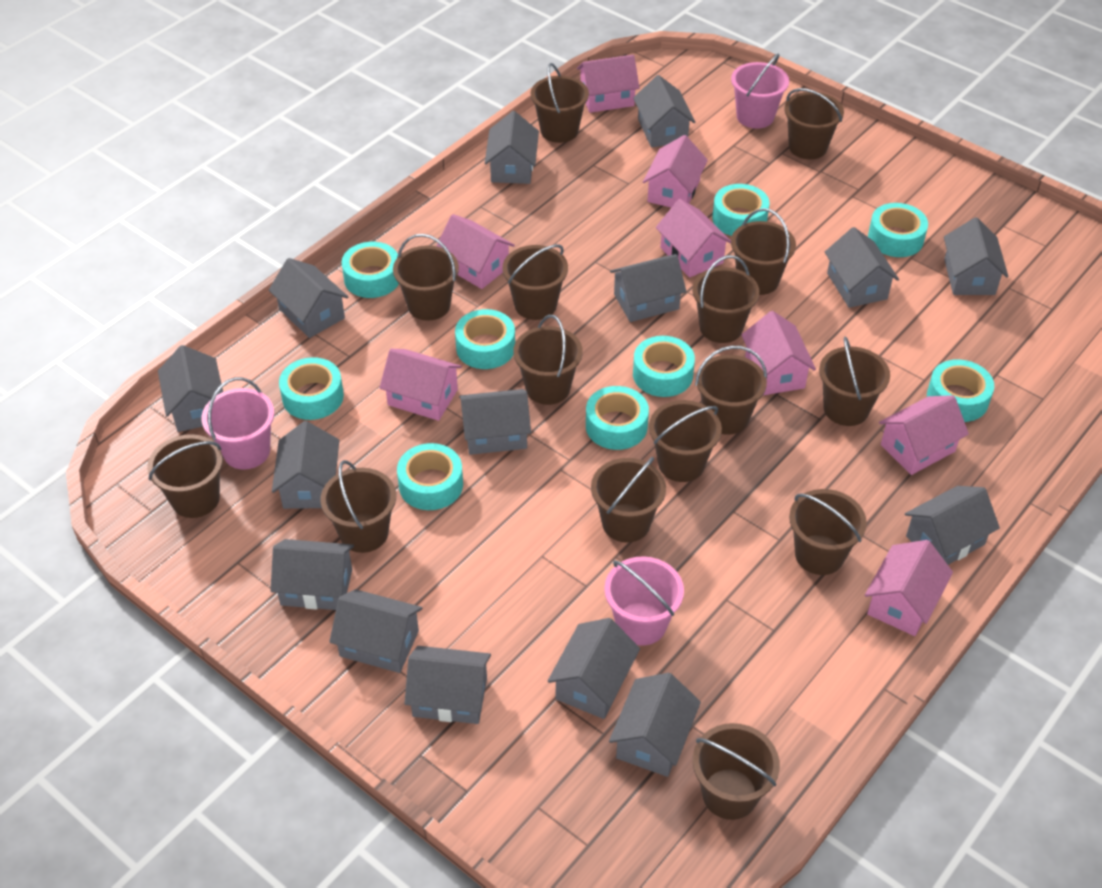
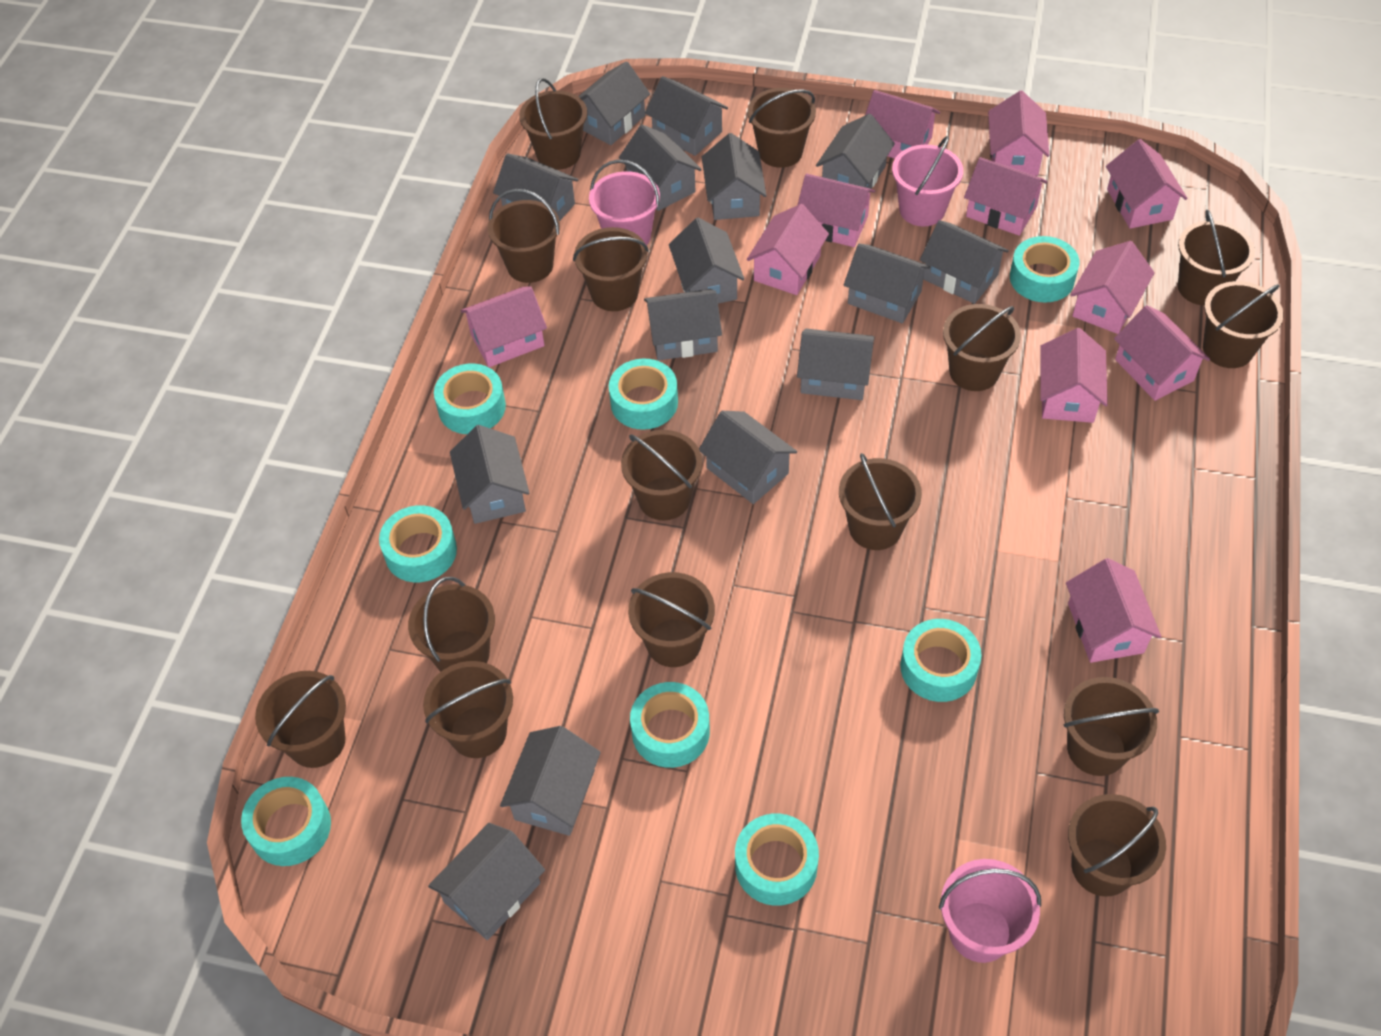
pink house: [379,349,462,421] [436,214,515,289] [577,55,640,113] [643,135,708,208] [656,199,731,278] [742,311,816,395] [865,540,953,636] [879,395,969,475] = 8 -> [460,286,547,367] [747,204,829,295] [798,174,875,247] [865,90,940,159] [964,157,1047,236] [988,91,1049,176] [1040,328,1108,423] [1066,558,1161,663] [1071,241,1155,334] [1106,139,1187,229] [1114,305,1210,401] = 11
turquoise tape: [279,357,344,420] [341,242,399,298] [397,443,463,510] [455,309,515,369] [586,386,649,450] [633,336,695,397] [712,184,770,236] [868,203,928,257] [927,359,994,422] = 9 -> [241,777,331,866] [379,505,457,582] [434,364,506,434] [609,359,678,430] [630,682,710,768] [735,813,819,906] [900,619,981,702] [1010,236,1079,303] = 8

